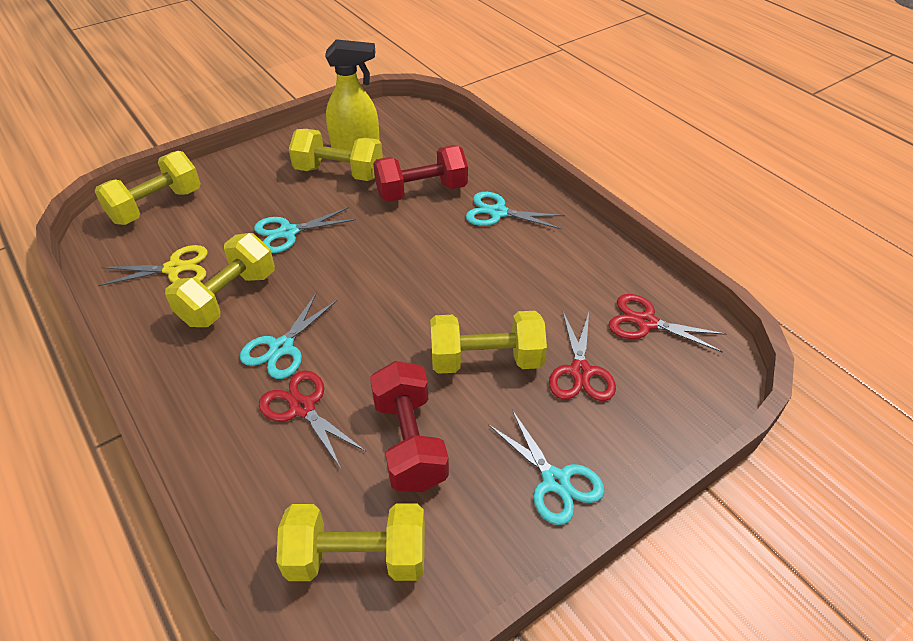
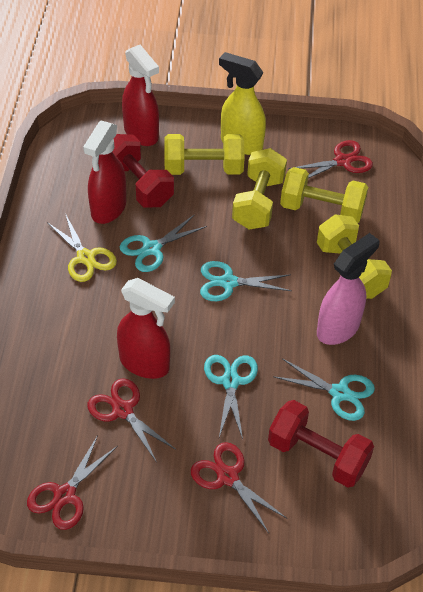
pink spray bottle: none = 0 -> [317,233,379,345] = 1
red scissors: [259,370,366,469] [549,312,616,401] [608,294,727,353] = 3 -> [27,435,118,530] [87,378,175,463] [191,442,287,533] [288,140,373,178] = 4
red spray bottle: none = 0 -> [83,121,126,224] [117,278,175,379] [122,45,159,146] = 3
yellow dumbbell: [95,151,201,225] [165,233,275,327] [276,504,425,581] [289,129,383,181] [430,311,547,374] = 5 -> [164,134,244,175] [232,148,287,230] [280,167,368,223] [317,214,392,299] = 4

